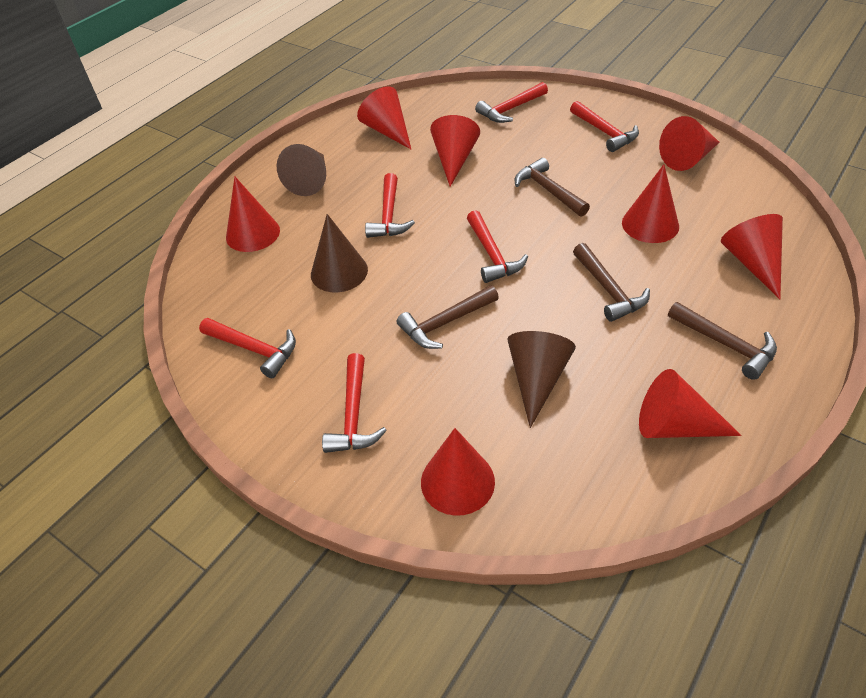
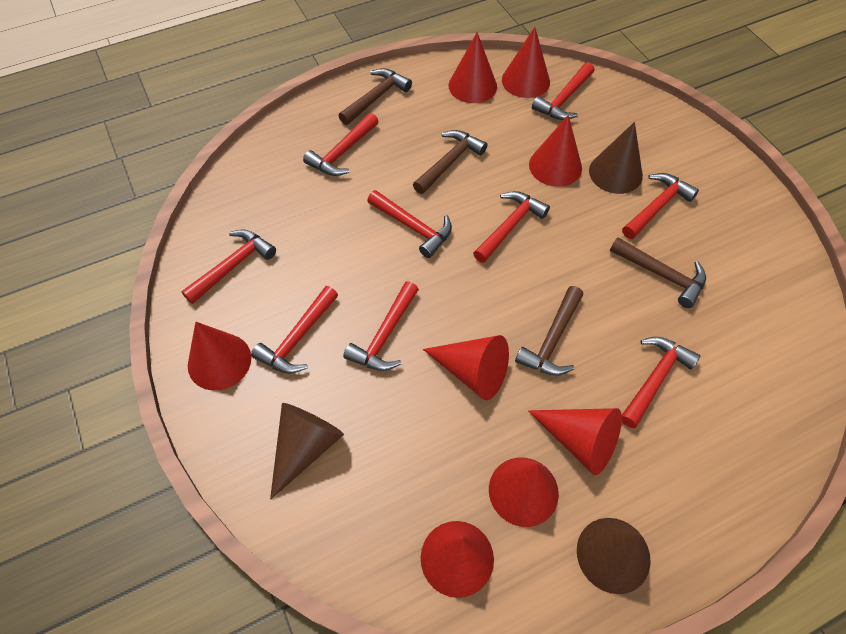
red hammer: [199,318,296,378] [322,353,387,453] [365,173,415,238] [467,210,528,283] [475,82,548,123] [570,101,639,152] = 6 -> [181,230,276,304] [251,286,338,374] [303,113,379,176] [343,281,419,371] [367,190,452,258] [473,191,550,263] [532,62,595,120] [622,173,699,239] [622,337,700,428] = 9

